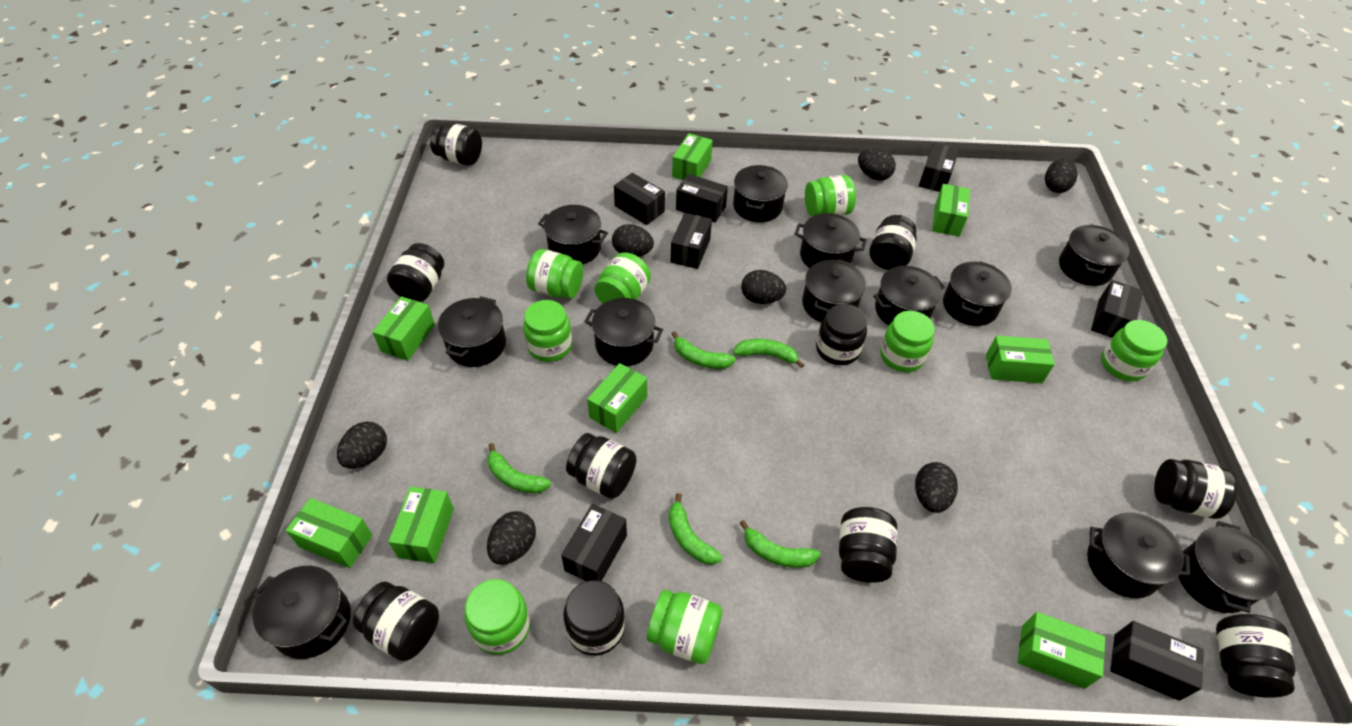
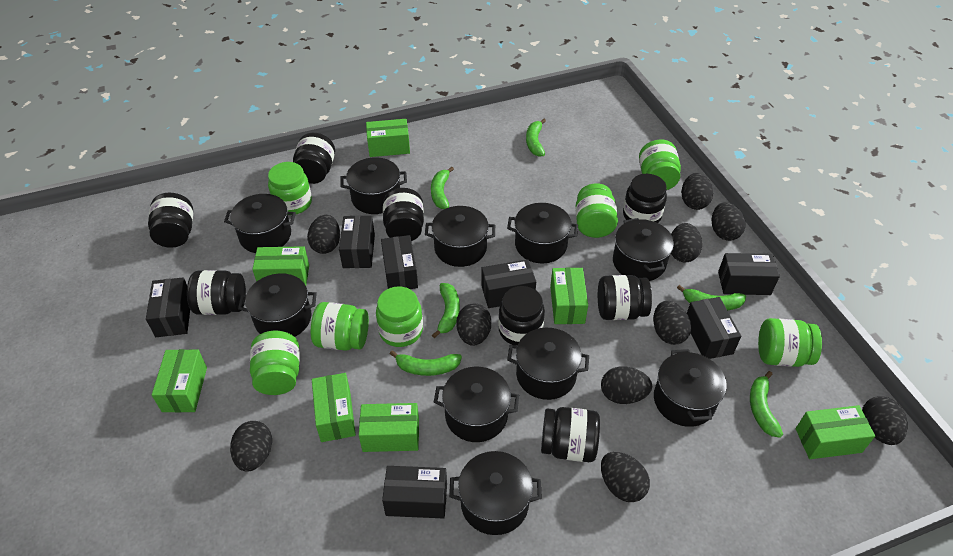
black egg: [337,422,387,469] [487,511,536,565] [612,224,654,257] [741,270,786,304] [858,149,896,181] [915,462,958,513] [1045,158,1078,193] = 7 -> [230,421,272,472] [307,215,340,254] [456,303,492,346] [601,366,652,404] [601,452,650,502] [653,301,691,345] [671,223,702,262] [681,173,713,210] [712,202,745,241] [862,396,908,445] = 10
black jar: [353,582,439,661] [387,243,444,302] [430,123,482,166] [563,580,625,656] [566,433,636,499] [816,304,867,365] [839,507,897,583] [870,215,917,270] [1154,459,1237,519] [1216,614,1296,698] = 10 -> [148,193,193,248] [187,270,246,315] [293,133,335,184] [383,188,424,241] [498,286,545,345] [541,407,600,462] [598,275,652,320] [623,174,667,223] = 8
black pot: [253,566,351,659] [438,296,506,367] [538,205,608,264] [584,298,663,366] [733,165,788,222] [795,213,867,268] [802,259,866,322] [873,266,945,325] [943,261,1012,326] [1059,224,1129,286] [1087,512,1190,598] [1178,521,1280,613] = 12 -> [224,194,296,253] [238,273,317,337] [341,157,407,214] [425,206,495,267] [434,367,519,442] [449,451,542,535] [507,203,578,263] [507,328,589,400] [613,218,674,281] [654,349,727,427] = 10
green banana: [488,443,551,494] [669,493,722,565] [672,331,736,369] [733,339,804,368] [740,520,821,568] = 5 -> [390,350,462,376] [431,167,454,209] [432,283,460,338] [526,119,546,157] [677,285,746,310] [750,371,783,438] = 6
green box: [286,498,372,568] [373,296,435,361] [388,487,454,563] [587,363,647,433] [672,133,713,180] [932,184,970,237] [986,336,1055,383] [1017,612,1105,689] = 8 -> [152,349,207,412] [252,246,309,285] [312,373,356,442] [359,403,419,452] [366,119,410,157] [550,268,588,324] [796,405,875,459] = 7
green jar: [465,579,530,655] [523,300,572,362] [526,249,583,298] [594,252,651,304] [647,590,722,664] [805,175,856,217] [880,311,935,372] [1101,320,1167,381] = 8 -> [250,331,300,395] [268,162,312,214] [311,302,369,351] [376,286,423,347] [576,183,618,238] [639,140,681,190] [758,318,822,367] = 7

